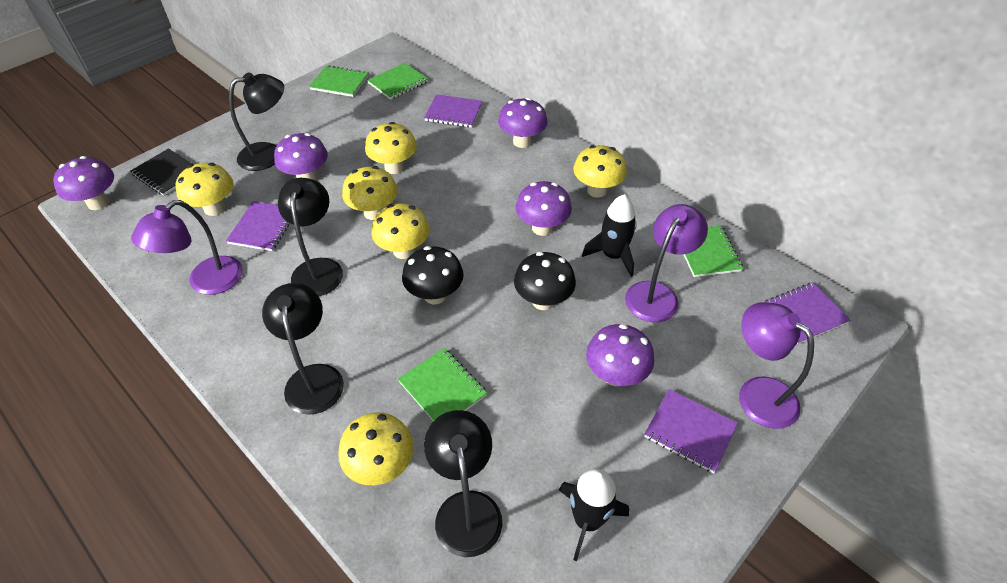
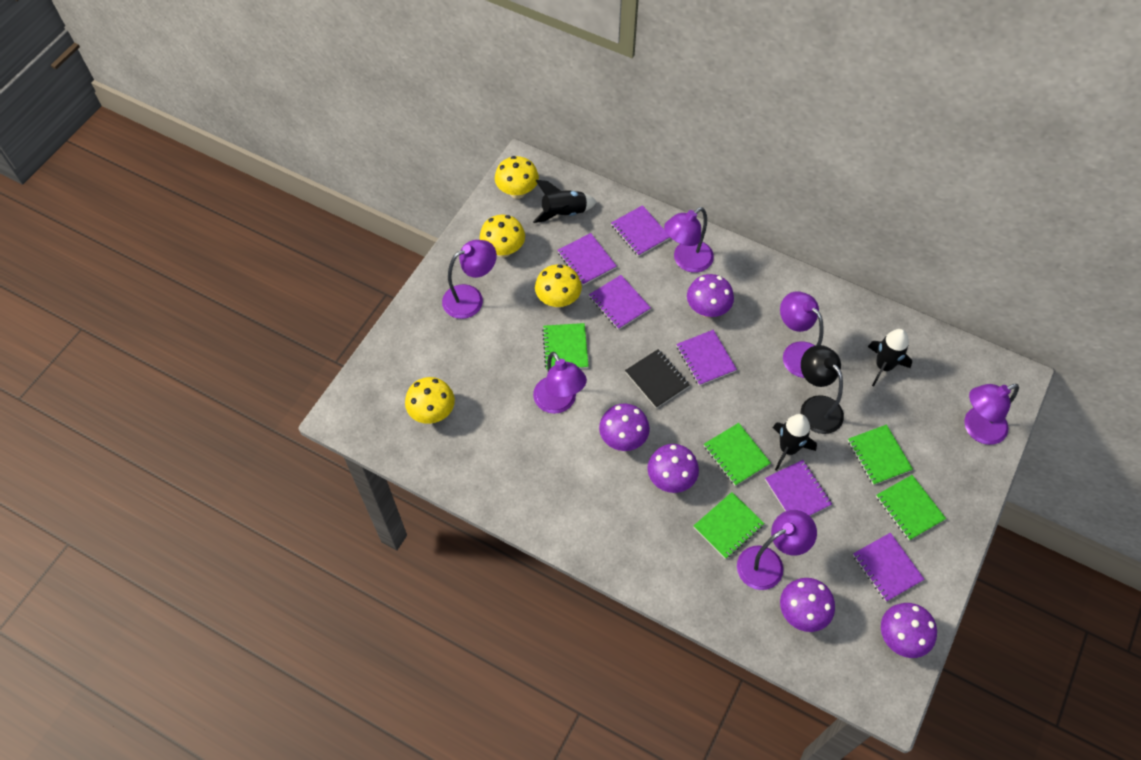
black lamp: [229,72,284,171] [262,283,344,415] [278,178,343,296] [424,410,502,557] = 4 -> [801,345,844,434] = 1
black mushroom: [402,246,464,304] [514,252,576,310] = 2 -> none = 0
black rocket: [559,469,629,561] [582,194,637,277] = 2 -> [533,180,597,223] [773,414,817,471] [868,329,912,386] = 3
green notebook: [309,65,369,97] [367,63,428,100] [398,348,487,421] [683,225,743,277] = 4 -> [542,323,589,371] [694,492,765,559] [704,423,771,486] [848,424,913,485] [876,475,946,540] = 5
purple lamp: [131,200,242,295] [625,204,708,322] [739,302,814,429] = 3 -> [442,240,497,319] [533,352,587,414] [664,207,714,273] [737,510,817,590] [780,291,824,378] [964,384,1019,445] = 6
purple notebook: [226,201,289,251] [424,94,483,128] [644,389,738,473] [763,282,851,344] = 4 -> [558,233,617,285] [589,275,651,330] [611,205,670,256] [676,330,737,386] [765,460,832,516] [853,533,925,602] = 6
yellow mushroom: [176,163,234,216] [338,412,414,485] [342,166,398,220] [365,122,417,174] [371,203,430,259] [573,145,627,198] = 6 -> [405,377,455,424] [480,215,525,258] [495,156,539,199] [535,264,582,308] = 4

